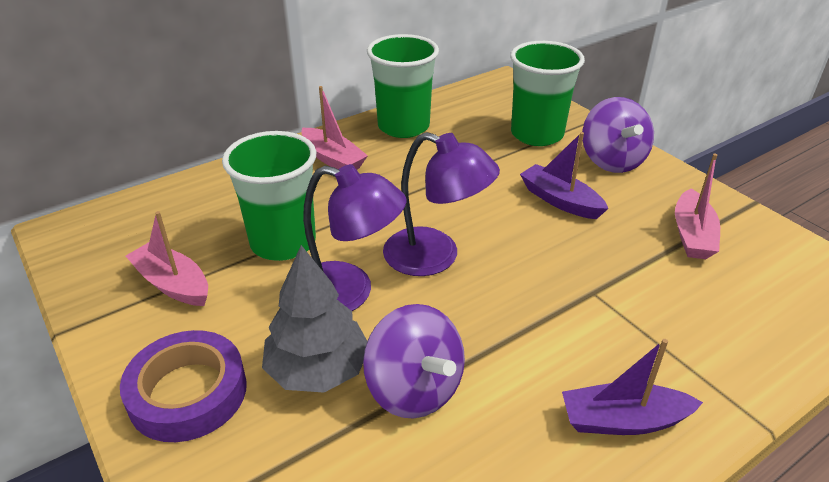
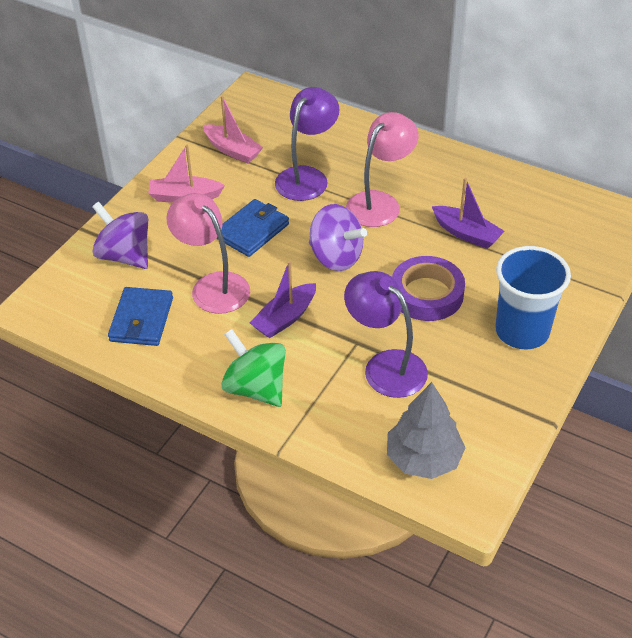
blue cup: none = 0 -> [495,246,571,349] = 1
blue wallet: none = 0 -> [108,287,173,346] [216,199,289,257] = 2
green cup: [222,131,316,261] [367,34,439,138] [510,41,585,146] = 3 -> none = 0
green spinning top: none = 0 -> [221,329,286,407] = 1
pink boat: [126,211,208,306] [301,86,368,170] [675,154,720,259] = 3 -> [148,145,225,203] [203,96,263,163] = 2
pink lamp: none = 0 -> [166,193,250,314] [346,112,418,227] = 2

